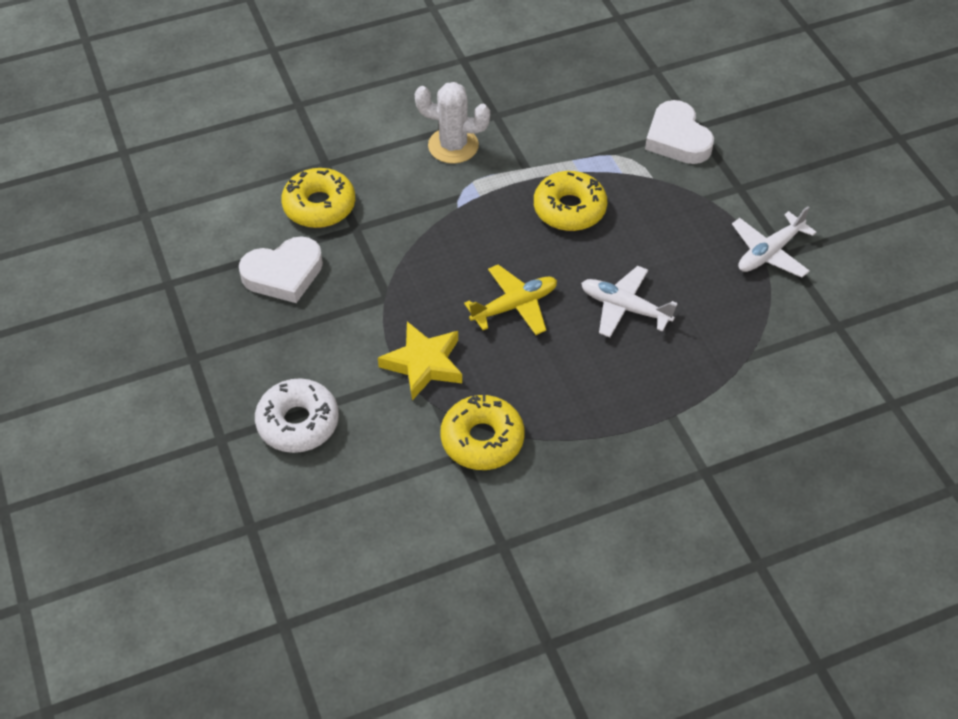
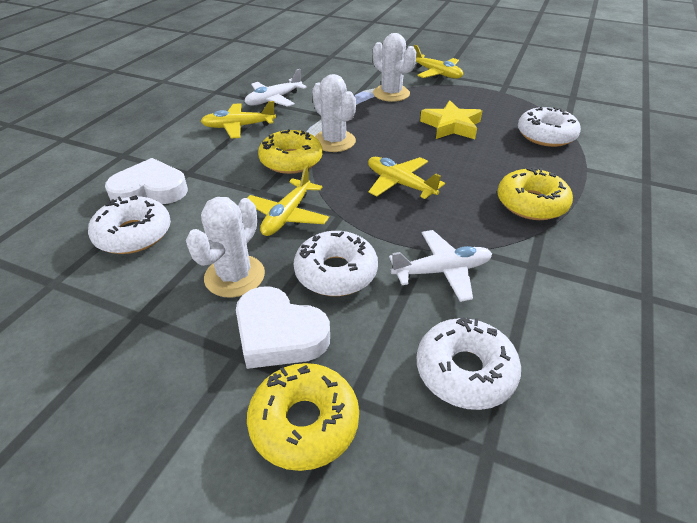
white cactus: [415,82,490,164] = 1 -> [186,197,265,298] [312,74,356,152] [373,33,417,102] = 3
white donut: [255,378,339,453] = 1 -> [88,195,171,254] [294,231,378,296] [417,317,521,410] [518,107,581,147] = 4
yellow plane: [464,265,557,335] = 1 -> [201,101,276,139] [248,165,329,236] [368,157,445,199] [414,45,463,79] = 4

